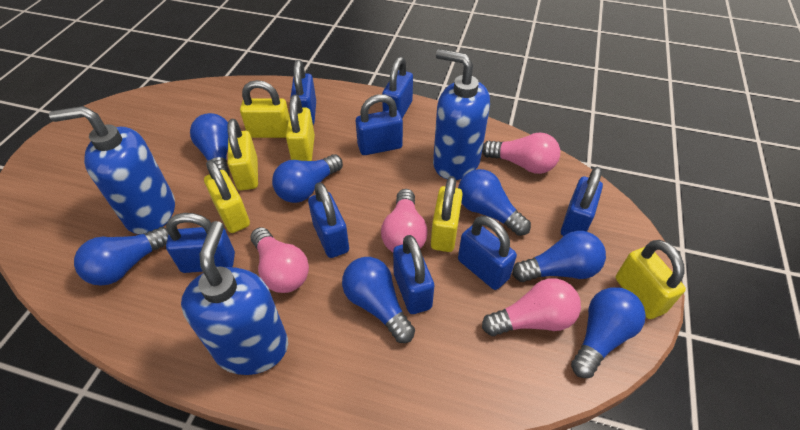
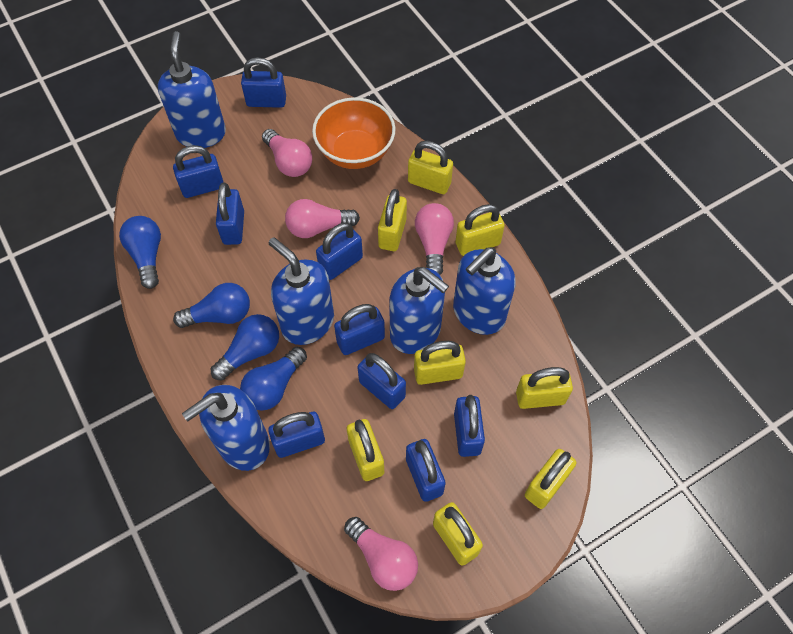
blue light bulb: [74,227,169,286] [190,113,229,176] [272,154,343,203] [342,257,415,343] [458,169,531,236] [512,231,606,282] [571,287,646,378] = 7 -> [119,216,161,289] [173,283,250,328] [211,314,279,381] [240,347,307,411] = 4
blue padlock: [166,213,235,273] [290,60,316,125] [308,182,349,258] [356,94,403,155] [382,57,413,118] [393,235,434,314] [458,216,517,290] [561,167,603,236] = 8 -> [173,145,224,198] [216,183,244,245] [241,57,286,108] [268,412,325,458] [316,223,363,280] [334,304,385,355] [357,353,406,409] [406,439,446,502] [454,395,485,457] = 9
blue soap dispenser: [49,106,175,235] [181,221,288,375] [433,49,490,180] = 3 -> [158,31,226,148] [182,385,270,471] [269,237,334,345] [389,267,449,354] [453,247,516,335] = 5
orange bowl: none = 0 -> [312,97,395,169] = 1
yellow padlock: [204,160,250,233] [227,119,258,190] [240,80,289,138] [286,95,315,161] [431,176,463,252] [616,240,686,319] = 6 -> [347,419,384,481] [378,189,407,251] [408,141,453,194] [414,341,466,385] [433,502,483,565] [455,204,505,256] [516,367,573,409] [525,449,576,509] = 8

